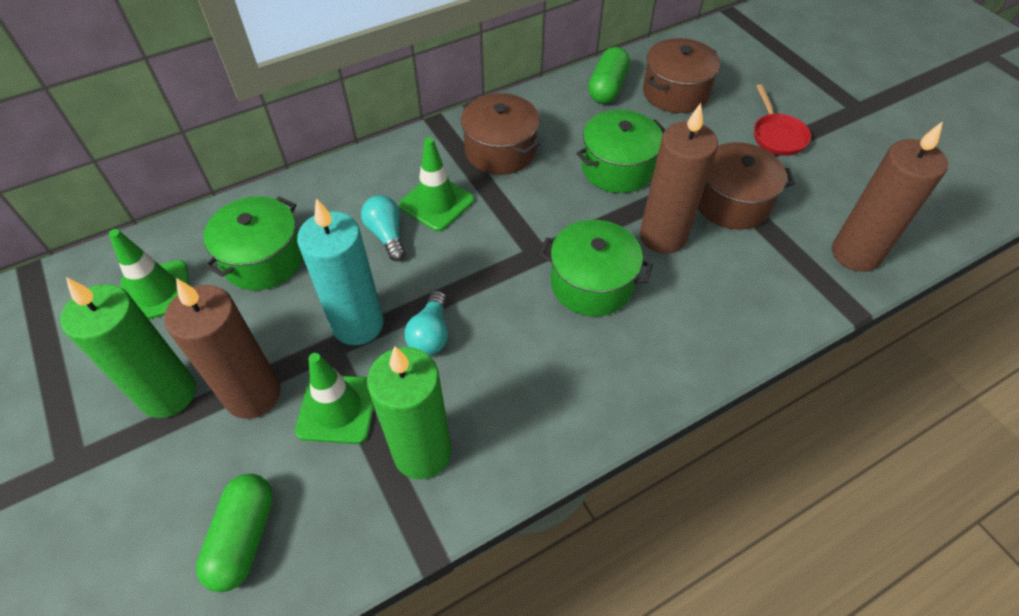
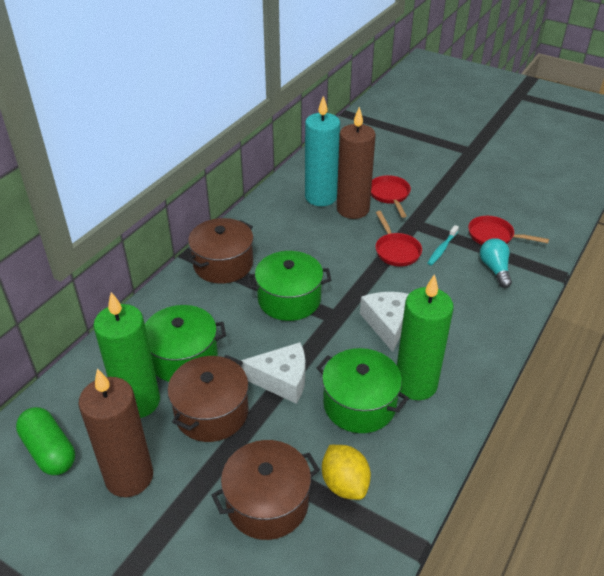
brown candle: [164,278,281,419] [640,103,718,254] [832,121,948,272] = 3 -> [78,368,153,497] [337,107,376,219] = 2
green capsule: [196,474,273,592] [588,47,630,104] = 2 -> [16,407,75,475] = 1
green traffic cone: [109,229,190,320] [295,353,374,444] [399,137,474,231] = 3 -> none = 0
red pan: [754,84,811,156] = 1 -> [371,175,411,218] [375,211,422,266] [468,216,549,245] = 3
turquoise light bulb: [361,195,405,261] [404,290,448,355] = 2 -> [480,238,512,288] = 1
turquoise toothbrush: none = 0 -> [428,225,459,265] = 1
white cheese: none = 0 -> [241,342,305,404] [360,292,409,352] = 2
yellow lemon: none = 0 -> [322,445,371,500] = 1

